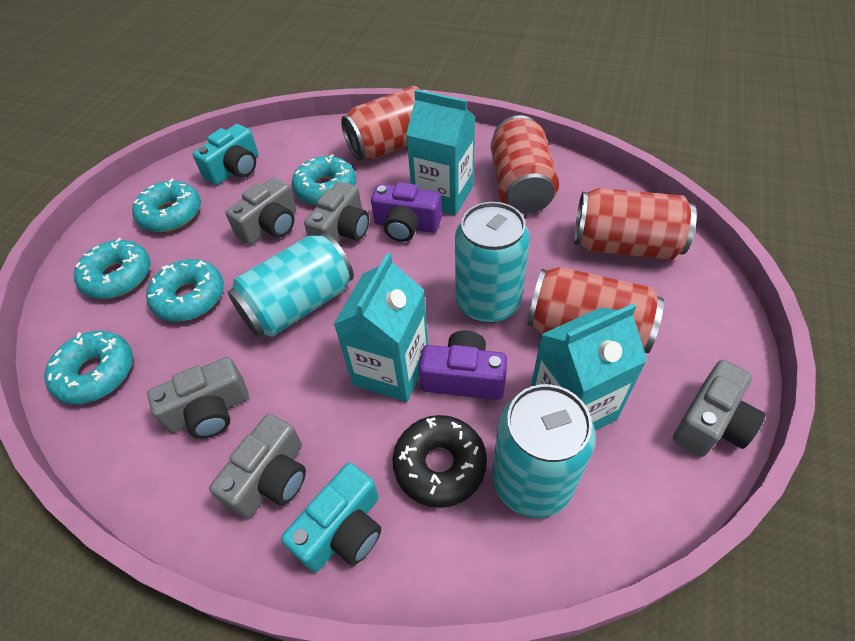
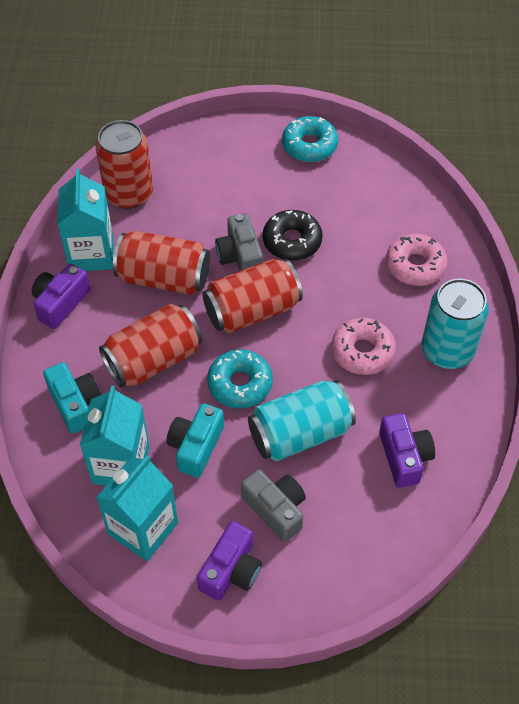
grey camera: [147,357,249,439] [209,414,306,519] [225,177,296,245] [304,182,369,244] [673,360,765,457] = 5 -> [215,213,263,271] [241,470,306,542] = 2
pink donut: none = 0 -> [332,318,396,375] [386,234,447,286] = 2
purple camera: [371,182,442,242] [419,331,507,400] = 2 -> [32,264,90,329] [197,521,262,601] [379,413,435,488] = 3
turquoise can: [228,233,354,337] [455,202,530,323] [492,384,596,518] = 3 -> [248,380,356,461] [422,278,489,369] = 2
turquoise donut: [44,331,133,404] [74,238,151,299] [132,179,201,232] [146,259,224,321] [292,154,356,205] = 5 -> [207,349,273,408] [282,116,338,162] = 2

